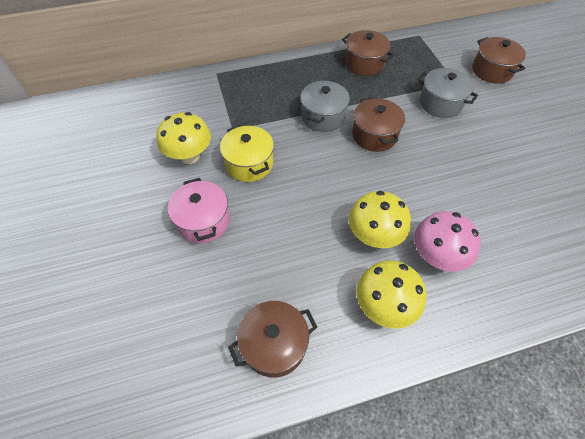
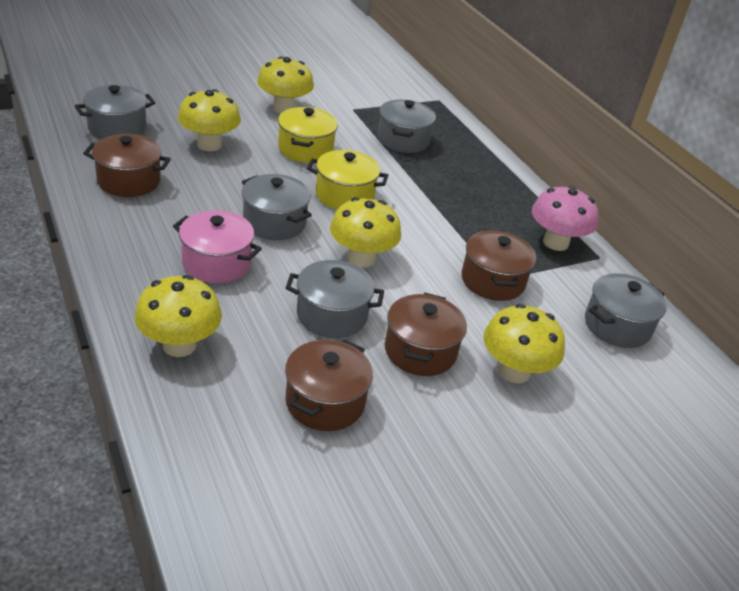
grey pot: [300,80,350,132] [417,68,478,118] = 2 -> [75,85,155,139] [242,174,312,240] [286,260,384,338] [378,99,436,153] [585,273,667,348] = 5
yellow mushroom: [156,112,211,164] [349,191,411,248] [357,260,427,329] = 3 -> [135,275,222,357] [178,89,241,151] [257,56,314,113] [330,197,401,268] [484,304,565,383] = 5
yellow pot: [220,124,274,182] = 1 -> [278,107,338,163] [307,150,388,210] = 2

